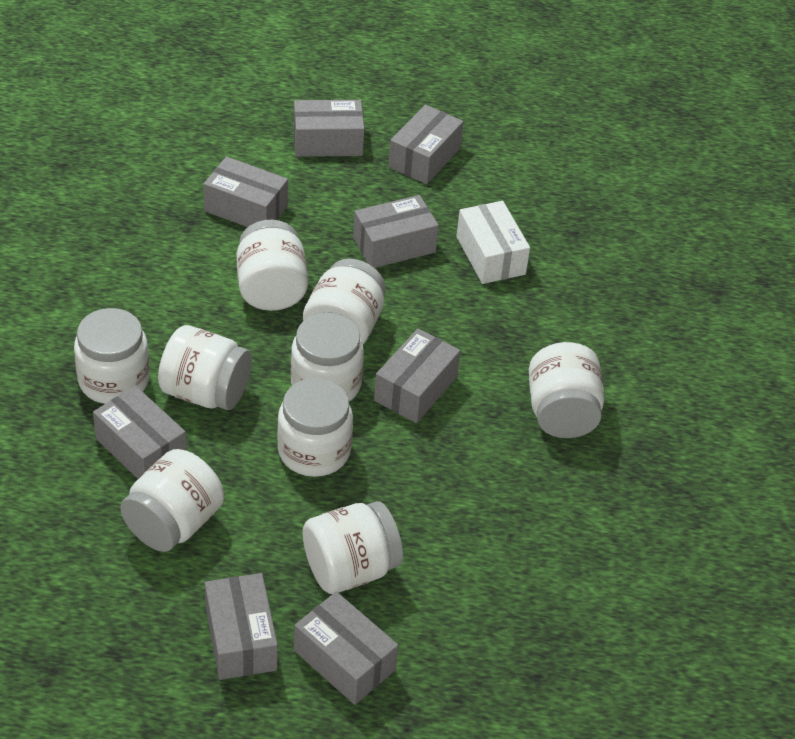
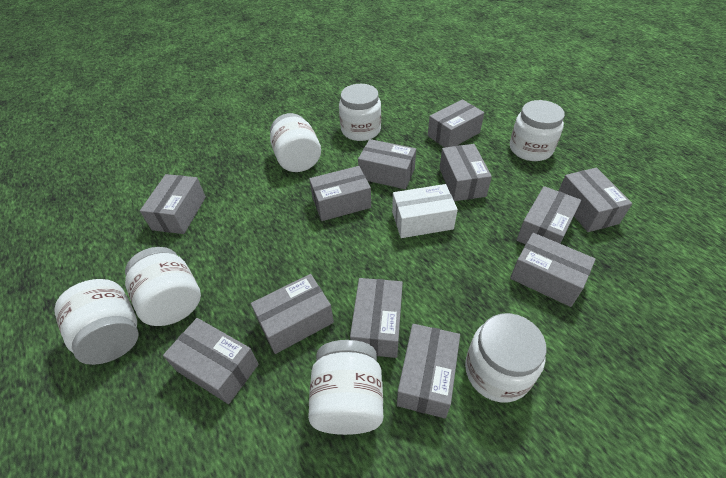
grey box: [93,386,187,479] [204,156,288,227] [205,573,278,680] [293,100,365,157] [294,592,398,705] [353,195,439,268] [374,328,460,423] [389,104,463,184] = 8 -> [140,174,206,234] [163,318,259,404] [251,274,334,354] [309,166,371,221] [350,278,403,358] [358,139,416,189] [397,324,460,418] [428,99,484,148] [440,144,492,201] [510,233,596,307] [517,186,581,244] [559,168,632,232] = 12
white jar: [74,308,150,404] [120,449,224,552] [158,325,252,410] [236,220,308,311] [277,378,353,477] [291,312,364,402] [303,259,386,344] [303,501,403,594] [529,342,604,438] = 9 -> [54,279,139,365] [125,247,201,326] [270,113,321,172] [308,340,383,435] [339,84,381,141] [465,313,547,403] [510,100,565,161] = 7

